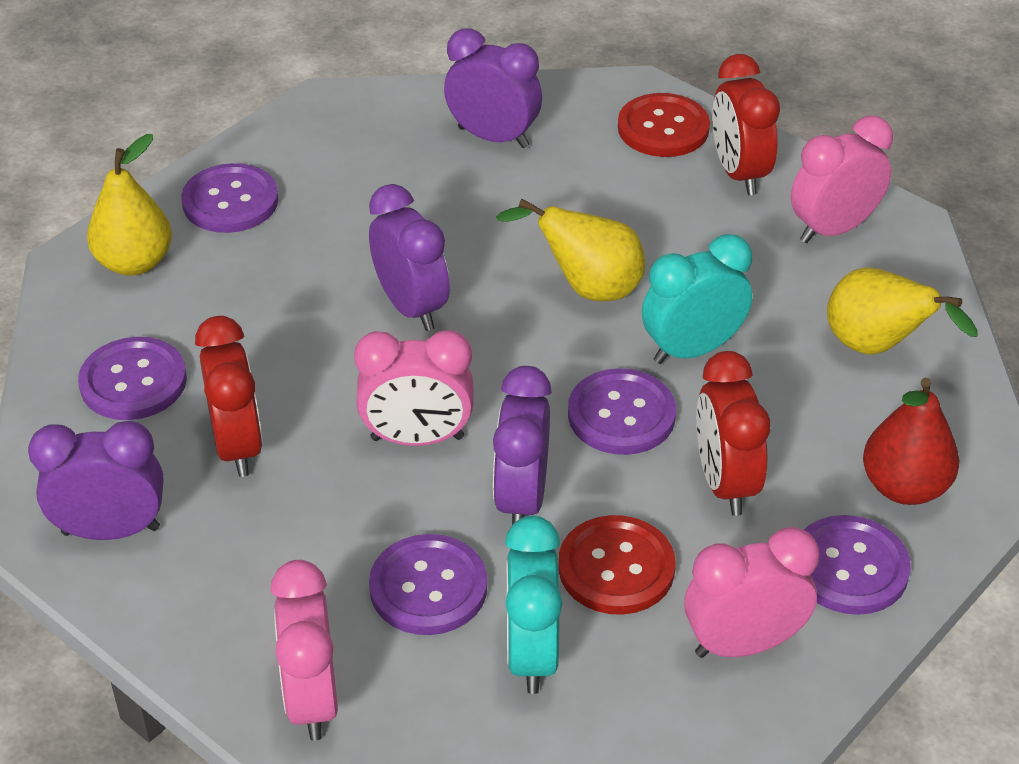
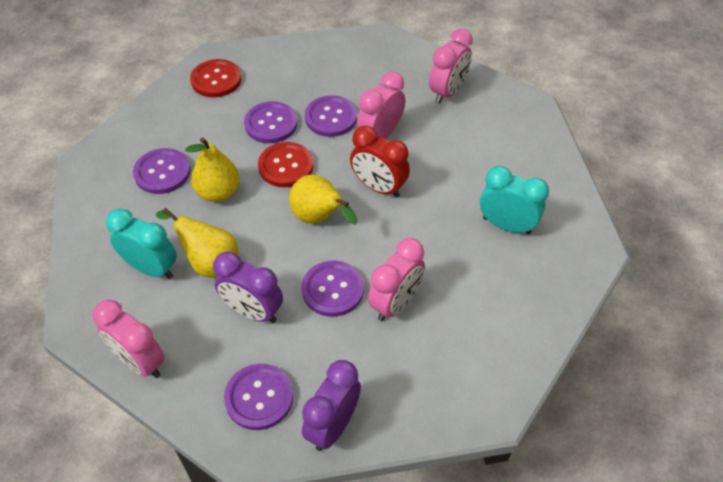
purple clock: [28,421,164,540] [369,184,450,331] [444,28,542,148] [493,366,552,525] = 4 -> [213,252,283,323] [302,360,361,451] = 2
red clock: [195,316,263,477] [696,351,771,516] [712,54,780,195] = 3 -> [350,126,410,198] = 1
red pear: [863,378,959,505] = 1 -> none = 0

